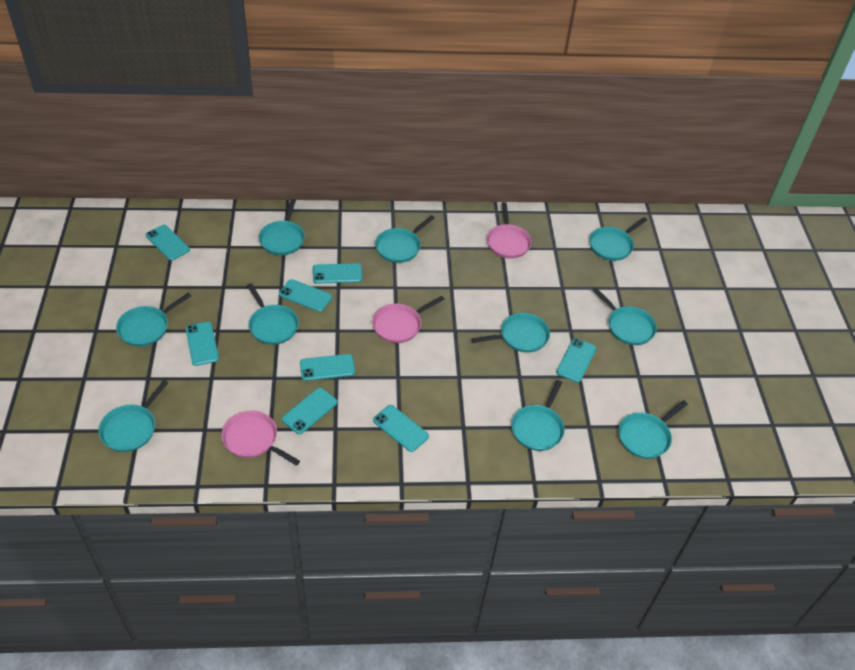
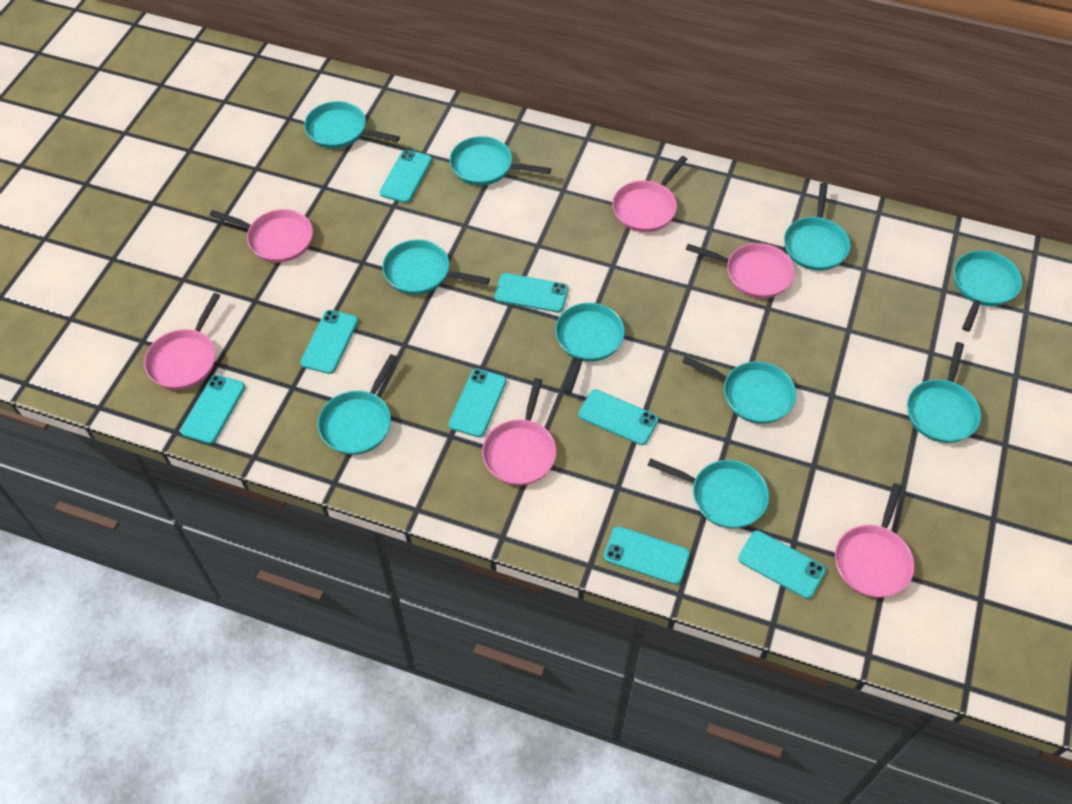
pink pan: [221,411,300,466] [372,296,445,343] [487,202,532,258] = 3 -> [144,293,221,390] [210,209,313,263] [482,378,556,486] [612,156,688,232] [686,243,795,298] [835,483,914,598] = 6

